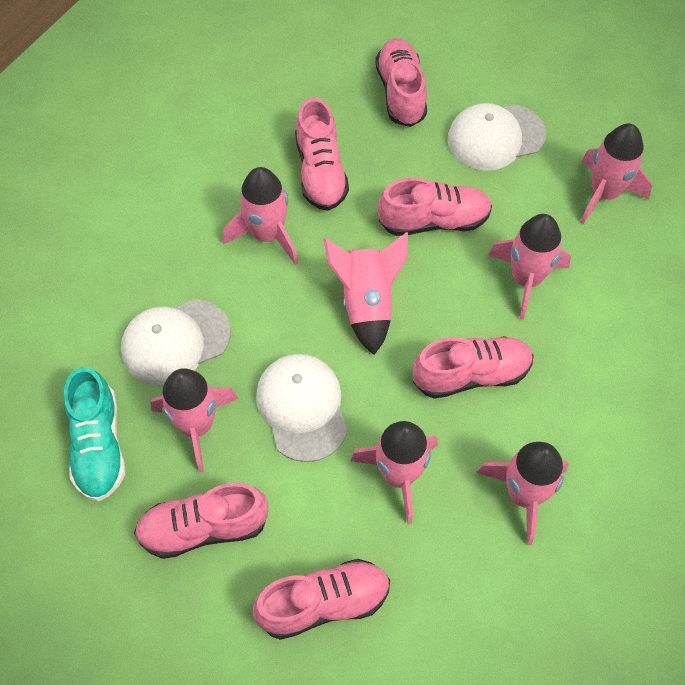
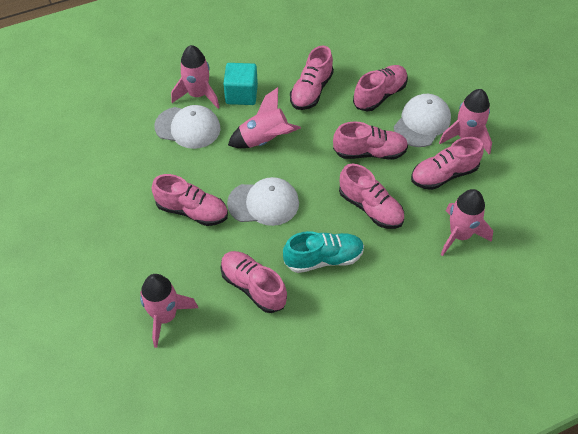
pink rocket: [150,368,239,473] [223,167,298,265] [323,232,408,355] [351,421,438,524] [477,442,569,545] [489,214,571,320] [581,123,652,224] = 7 -> [140,274,198,348] [171,45,220,108] [228,87,301,148] [439,89,492,154] [441,189,493,256] = 5
pink shoe: [134,483,268,559] [253,559,390,640] [295,98,349,211] [375,38,427,127] [378,178,492,236] [413,336,534,399] = 6 -> [152,174,228,226] [220,251,287,313] [290,45,334,110] [333,121,408,160] [339,164,404,229] [353,65,408,111] [411,137,484,190] = 7
turquoise cube: none = 0 -> [223,63,258,105] = 1

